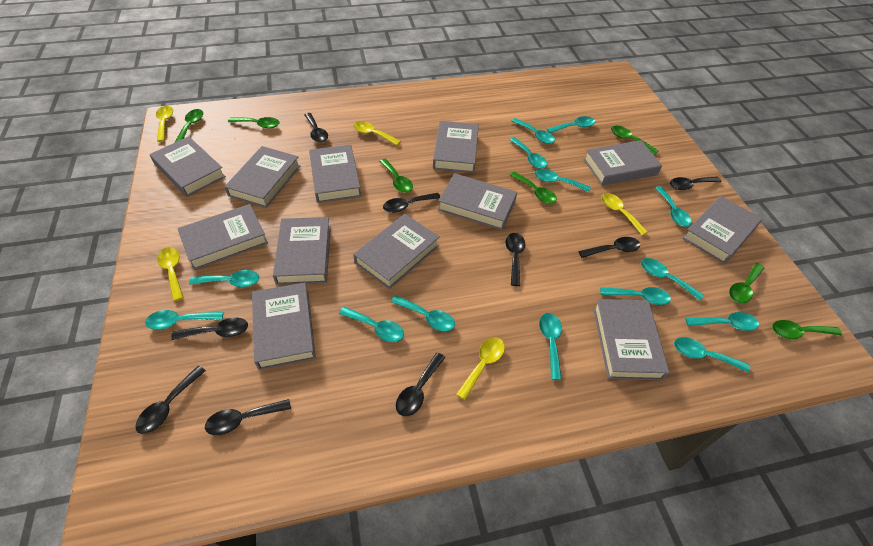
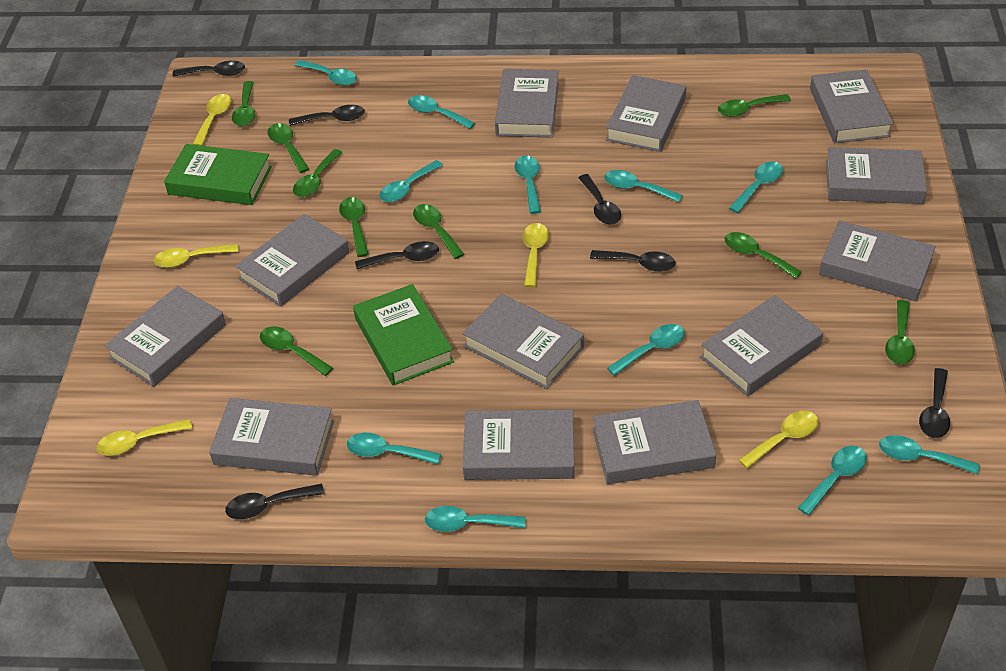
black spoon: [135,366,206,434] [171,317,248,340] [205,399,291,435] [304,113,328,143] [383,193,440,213] [396,352,445,416] [505,233,525,286] [578,237,640,258] [670,177,721,190] = 9 -> [173,61,245,77] [225,484,324,519] [289,105,365,126] [355,241,439,269] [578,174,621,225] [590,250,676,272] [919,368,950,438] = 7
green book: none = 0 -> [164,144,272,205] [353,284,454,386] = 2
green spoon: [175,109,203,142] [228,117,280,128] [379,159,413,193] [510,171,557,204] [611,126,659,155] [729,263,764,303] [772,320,842,339] = 7 -> [232,81,255,127] [260,326,333,376] [268,123,309,173] [293,149,343,197] [339,197,369,257] [413,204,464,259] [718,94,791,117] [725,232,802,279] [885,300,915,364] = 9
turquoise spoon: [145,310,223,330] [189,270,259,287] [339,306,404,342] [391,295,455,332] [509,137,547,169] [512,118,555,144] [535,169,591,192] [539,313,562,380] [547,116,595,133] [600,287,671,305] [641,258,704,300] [655,186,692,227] [674,337,750,373] [685,312,759,331] = 14 -> [295,60,357,86] [347,433,441,464] [379,160,443,202] [408,95,475,129] [425,506,525,532] [515,156,541,214] [604,170,683,202] [607,324,685,376] [729,162,783,213] [798,446,867,516] [879,435,980,475] = 11

